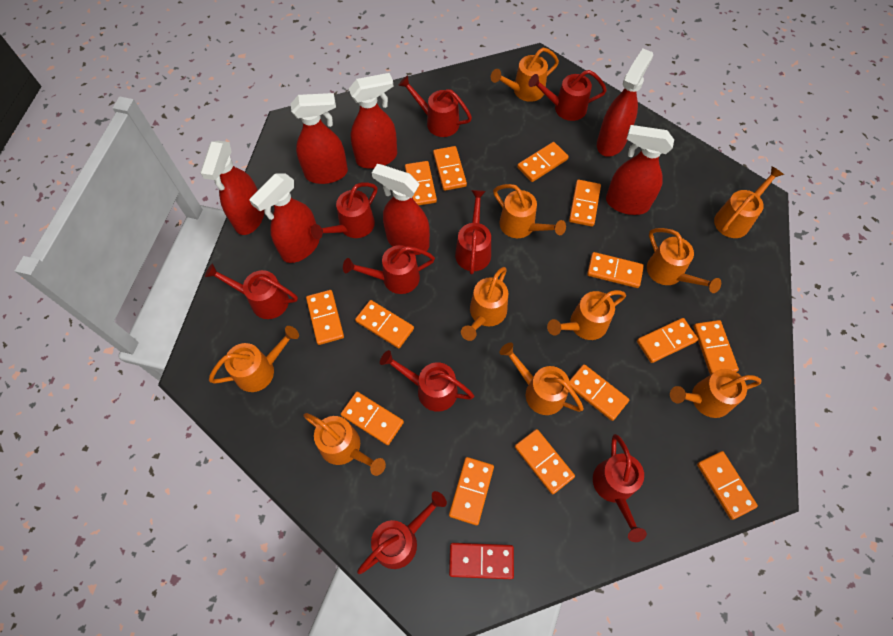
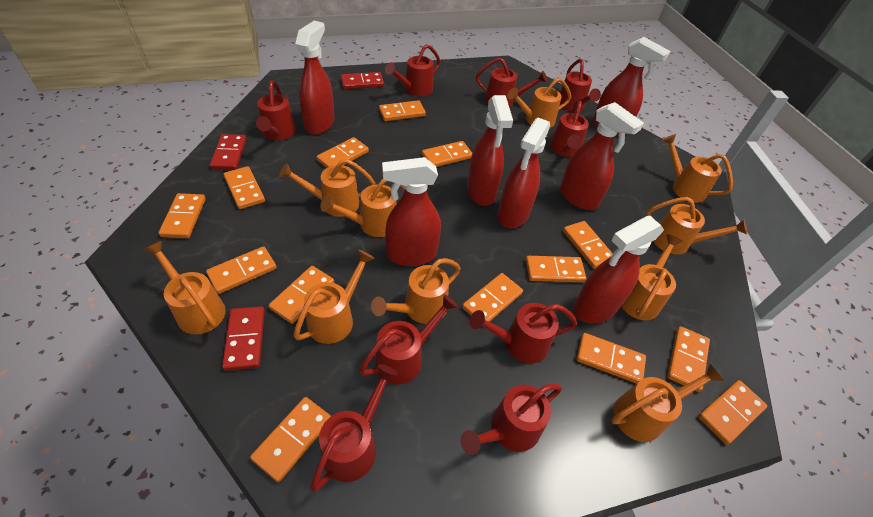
red domino: [449,543,514,579] = 1 -> [210,134,246,170] [222,306,265,371] [341,72,384,89] = 3

